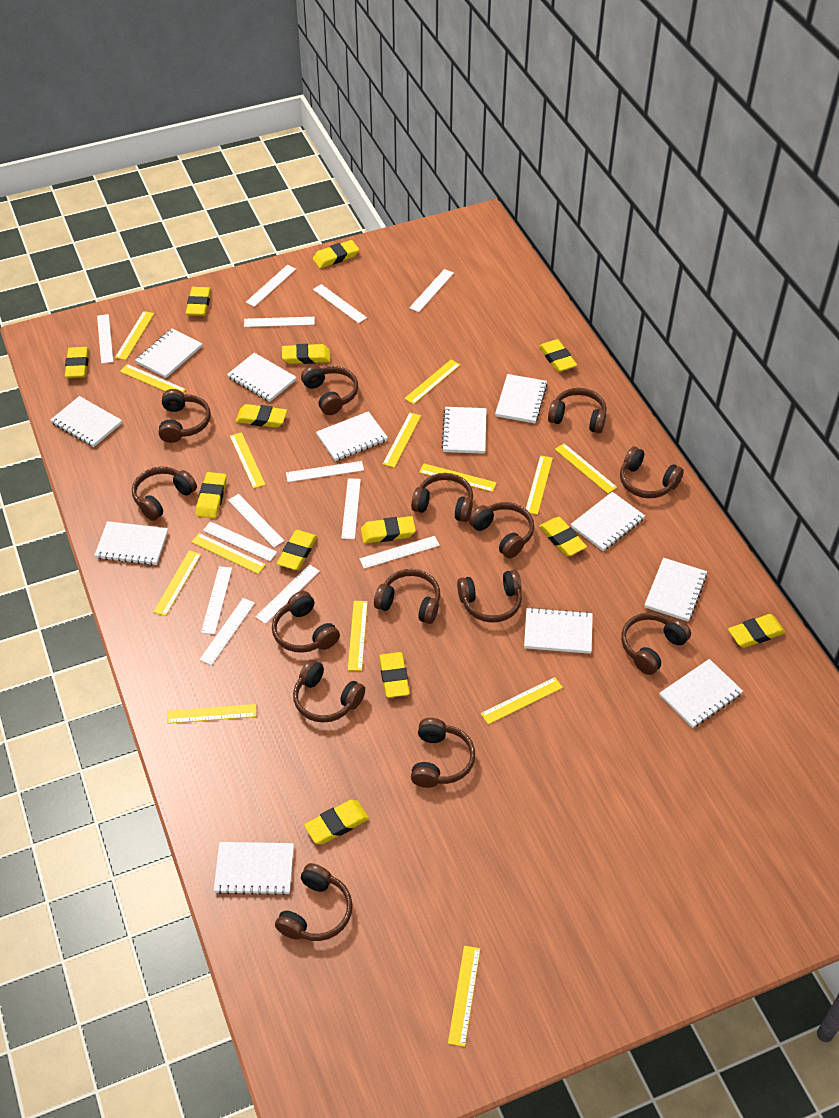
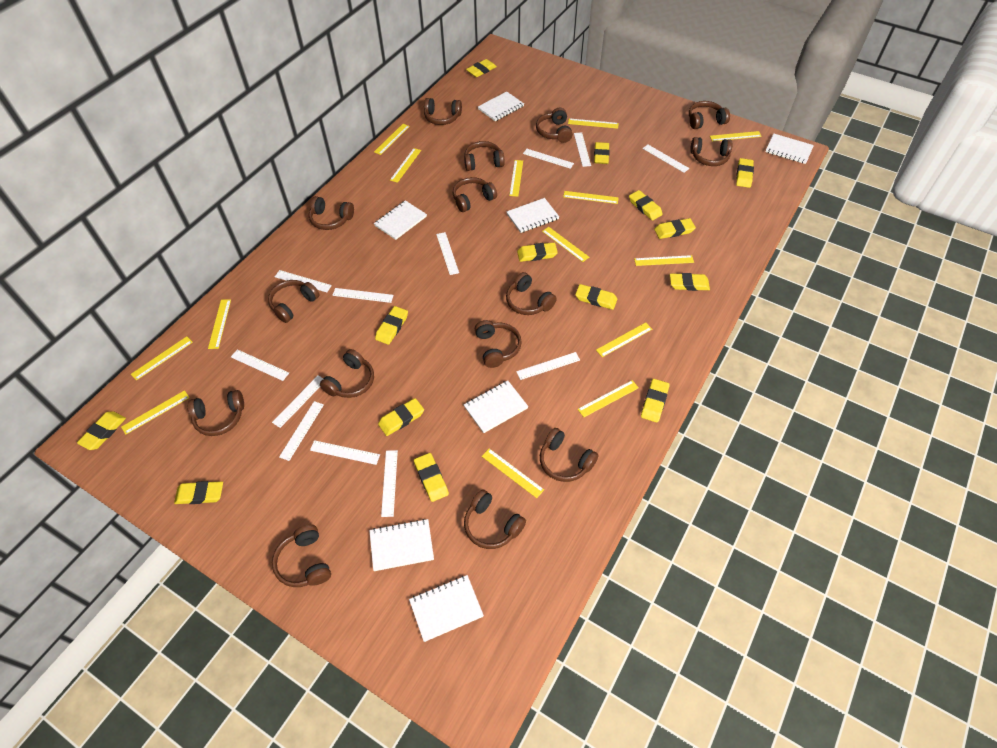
brown headphones: [132,467,197,521] [158,389,211,443] [272,591,340,653] [275,863,352,941] [293,659,365,722] [301,365,358,415] [374,569,440,624] [411,473,473,522] [411,718,475,788] [457,570,522,623] [469,502,534,558] [548,388,607,434] [620,447,684,498] [621,612,691,675] = 14 -> [188,390,244,436] [268,280,319,323] [272,524,331,587] [309,196,354,230] [320,349,374,398] [424,98,462,125] [453,177,497,212] [464,141,505,171] [464,489,526,549] [475,320,522,368] [506,272,557,315] [536,108,573,143] [540,428,598,482] [689,101,730,129] [690,137,732,166] = 15
white notebook: [51,396,122,447] [94,521,168,565] [135,328,202,378] [213,842,294,895] [227,353,297,402] [316,411,388,461] [442,407,487,454] [495,374,548,423] [524,607,593,654] [571,492,645,551] [645,558,707,621] [659,659,743,728] = 12 -> [369,519,434,571] [374,200,427,240] [409,575,484,642] [464,380,528,433] [478,91,524,121] [507,198,559,233] [765,134,814,164] = 7
white ruler: [97,314,113,364] [199,598,255,665] [201,566,232,634] [203,522,277,561] [228,494,284,548] [244,317,315,327] [246,265,296,307] [255,564,320,624] [286,461,364,482] [313,284,367,323] [341,478,361,539] [360,536,440,569] [409,269,454,312] = 13 -> [231,349,289,381] [272,376,323,428] [275,270,332,292] [279,401,324,461] [310,440,380,465] [332,288,394,303] [381,450,398,517] [436,232,459,275] [516,352,580,380] [523,149,574,169] [574,132,591,167] [643,145,689,173] = 12
yellow eraser: [65,347,89,378] [186,287,211,316] [196,472,226,518] [236,404,287,428] [277,530,317,570] [282,344,330,364] [304,800,369,844] [313,240,359,268] [361,516,416,543] [379,652,410,698] [539,339,577,372] [539,517,587,556] [728,614,785,648] = 13 -> [77,411,126,450] [174,481,223,504] [375,306,408,345] [378,398,424,436] [414,453,449,502] [466,59,497,77] [517,242,558,262] [575,284,617,310] [594,142,610,164] [629,190,663,220] [641,379,670,423] [654,218,696,239] [670,273,710,291] [736,158,754,188] = 14

